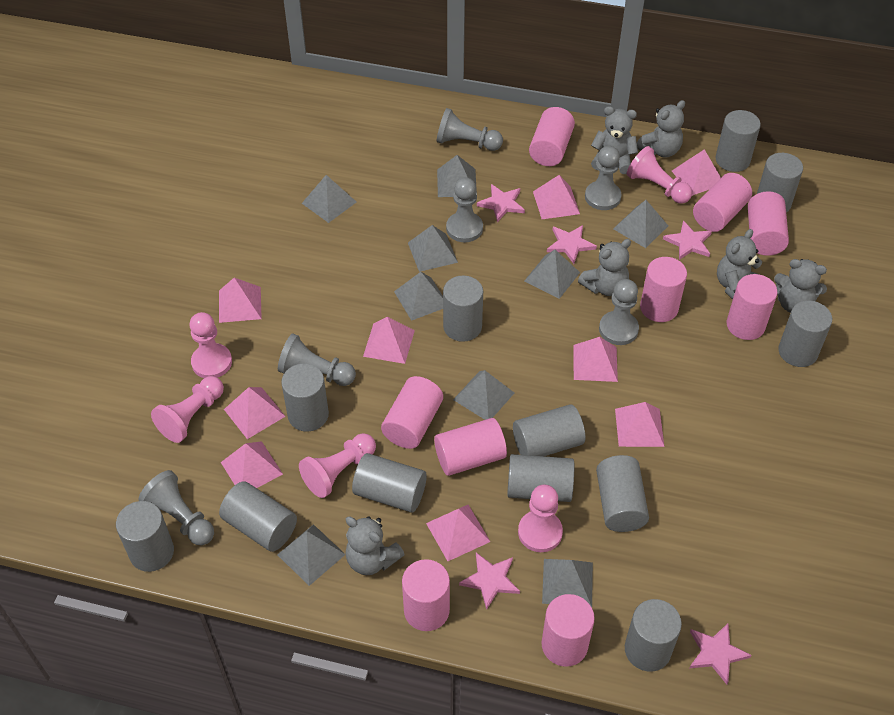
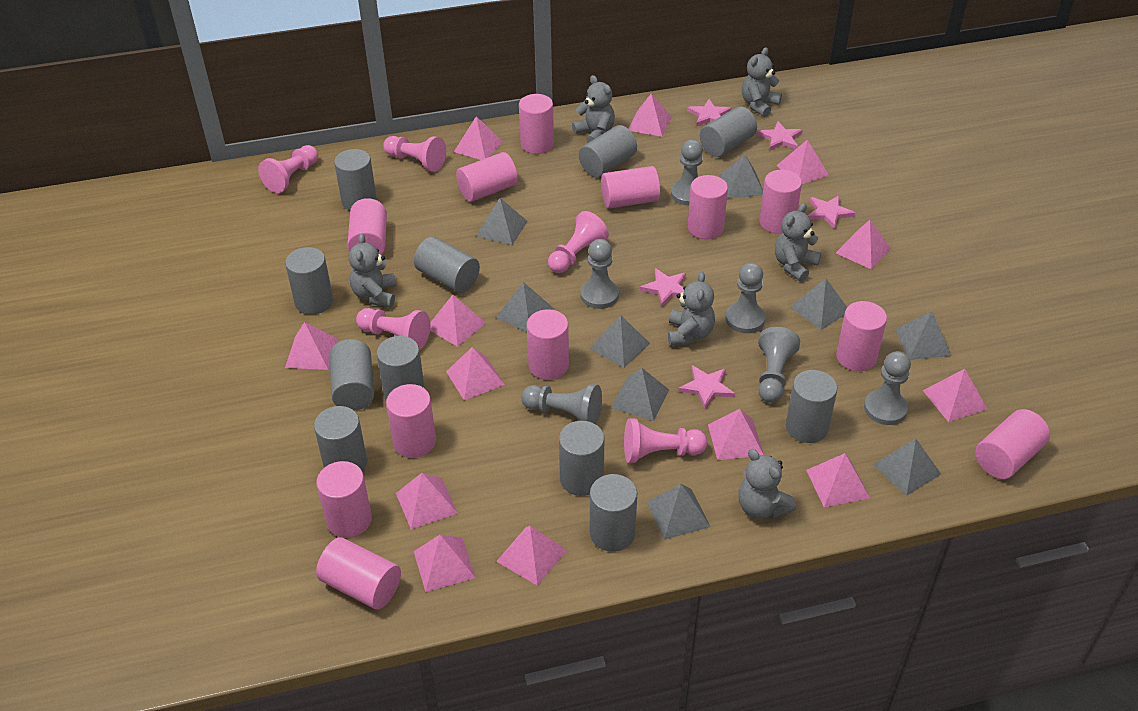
grey cylinder: [116,501,174,572] [219,481,297,552] [281,363,329,432] [352,453,427,513] [443,275,483,342] [507,454,574,502] [513,404,585,456] [596,455,649,532] [625,599,682,672] [716,110,761,172] [757,153,803,213] [778,300,832,367] = 12 -> [285,247,333,315] [314,406,367,472] [329,339,374,411] [334,149,377,211] [377,336,425,400] [414,237,480,293] [559,421,604,496] [579,125,637,177] [590,474,637,552] [700,106,757,157] [786,370,837,443] = 11
pink cylinder: [381,376,443,449] [402,559,450,631] [434,418,507,476] [529,107,575,166] [541,594,595,667] [640,257,687,322] [693,173,752,232] [727,274,777,340] [748,191,789,256] = 9 -> [316,461,372,538] [316,537,401,609] [347,198,387,255] [386,384,436,458] [456,152,518,202] [519,94,554,154] [527,309,569,380] [601,166,660,209] [688,175,728,239] [759,170,802,234] [836,301,887,371] [975,409,1050,479] = 12
pink pyramid: [219,278,262,323] [221,441,283,488] [224,387,286,439] [363,317,415,364] [426,505,490,561] [533,175,580,219] [573,337,618,382] [615,402,664,447] [672,149,721,196] = 9 -> [285,322,337,370] [396,473,458,529] [414,535,476,592] [430,295,486,347] [446,347,505,400] [454,116,503,160] [496,526,567,586] [628,94,672,137] [708,409,764,460] [777,140,829,184] [806,453,870,507] [836,220,891,270] [923,369,987,422] = 13

